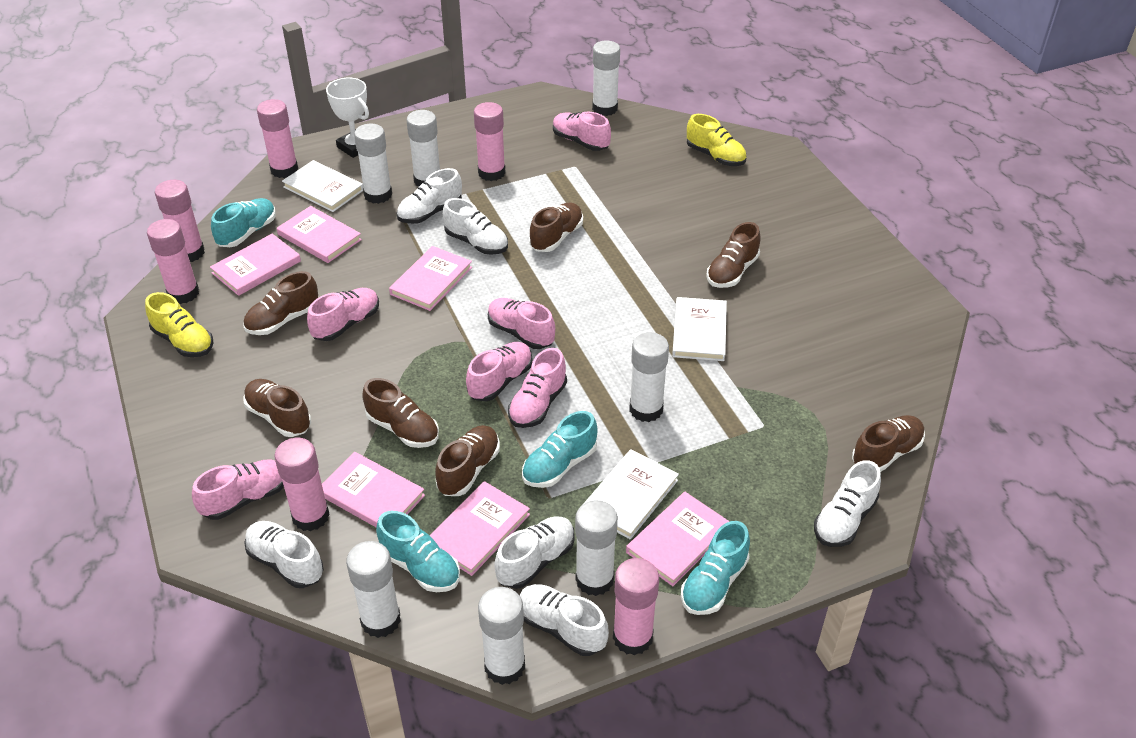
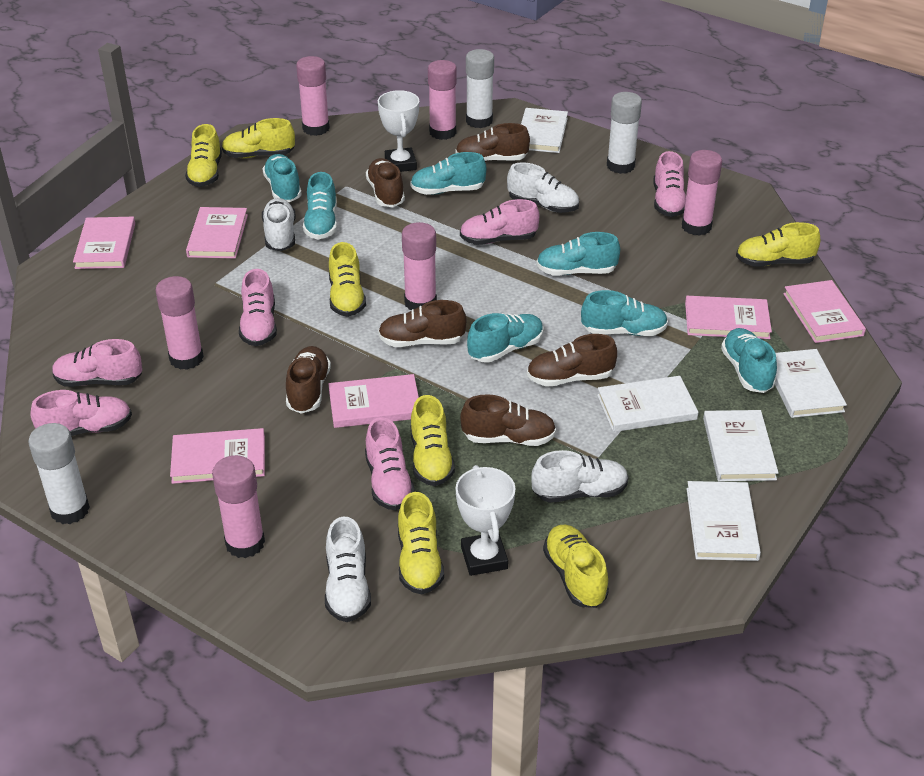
brown shoe: [243,271,318,335] [243,379,311,437] [362,378,439,448] [435,425,500,496] [529,202,583,252] [706,222,761,288] [852,415,925,472] = 7 -> [286,346,331,414] [366,158,405,207] [378,300,467,347] [455,123,530,162] [460,394,556,446] [527,334,617,387] = 6
turquoise shoe: [211,198,276,247] [376,511,460,592] [522,411,598,488] [681,521,750,615] = 4 -> [262,154,302,202] [303,172,337,240] [410,152,486,195] [467,313,544,362] [536,232,620,275] [581,290,668,336] [721,328,777,393] = 7
white book: [282,160,363,212] [583,449,679,540] [672,297,727,361] = 3 -> [521,108,568,153] [597,376,698,432] [687,481,761,561] [703,410,779,481] [775,349,847,418] = 5
white glue stick: [346,541,401,638] [354,124,392,204] [407,110,440,187] [478,587,525,685] [575,500,618,596] [592,41,620,116] [629,332,669,422] = 7 -> [28,423,90,524] [466,49,494,128] [607,92,642,174] = 3
white shoe: [244,521,324,588] [396,168,462,224] [443,198,508,255] [494,516,574,589] [519,584,609,656] [814,460,881,547] = 6 -> [262,198,296,251] [325,516,371,622] [507,162,579,213] [531,450,629,503] = 4
white trophy: [326,78,369,158] = 1 -> [378,90,419,172] [455,465,515,576] = 2
yellow shoe: [145,292,214,357] [687,114,747,166] = 2 -> [185,124,222,187] [222,118,295,158] [329,242,366,317] [398,492,444,595] [410,395,455,486] [543,525,609,608] [736,222,820,267] = 7

